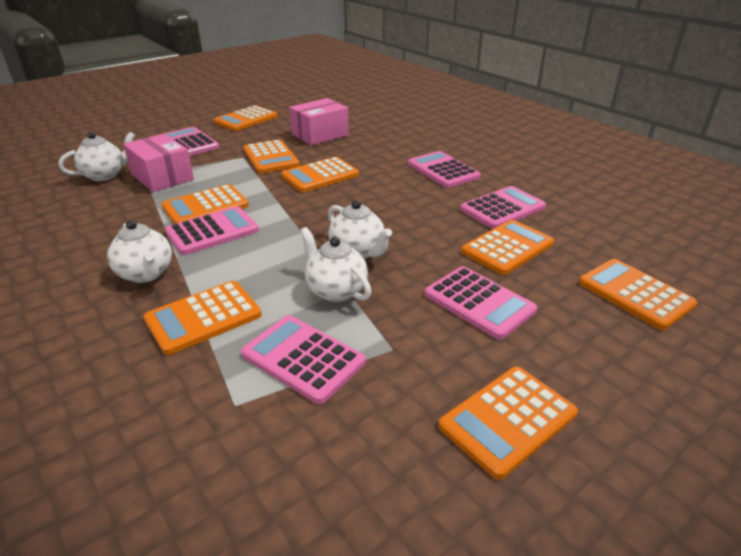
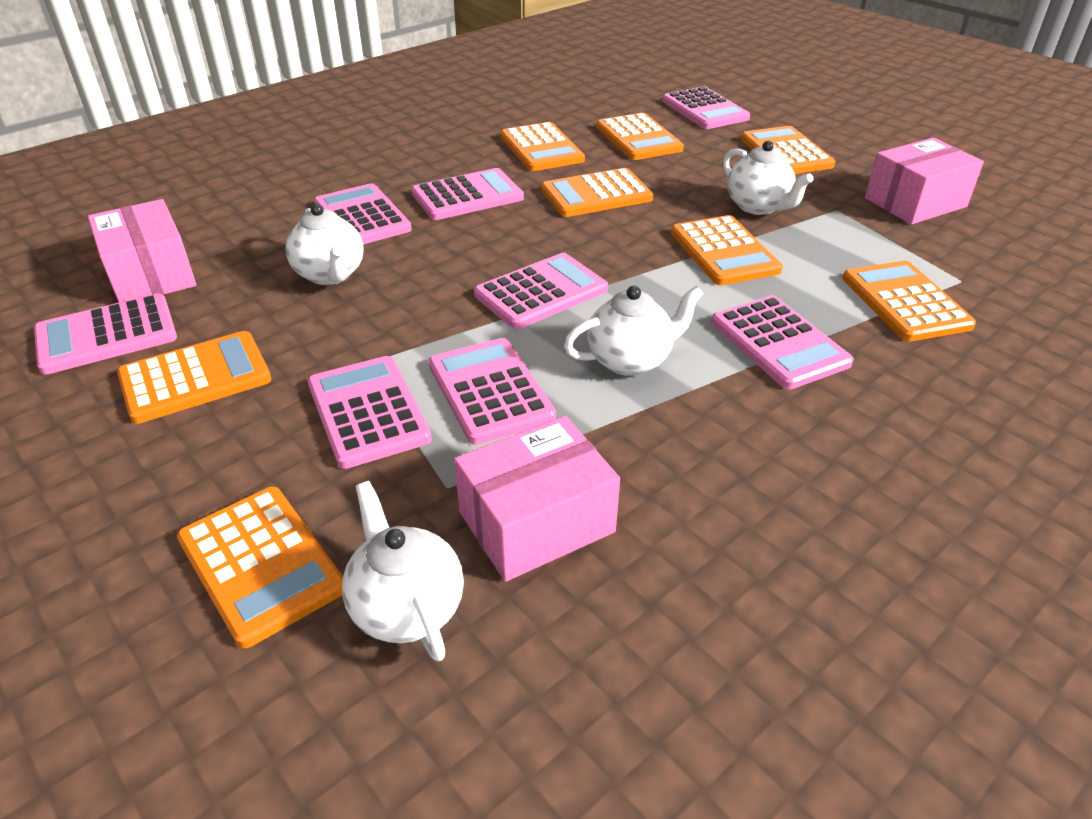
pink box: [123,133,194,192] [289,98,349,146] = 2 -> [88,199,196,303] [454,416,620,582] [865,138,984,225] = 3
pink calculator: [163,127,219,156] [165,206,259,255] [241,315,366,404] [408,151,481,188] [425,266,537,340] [460,186,546,229] = 6 -> [34,293,177,375] [308,356,432,469] [314,183,412,244] [411,168,524,220] [429,338,556,445] [474,253,608,329] [662,86,750,129] [711,295,854,389] = 8

